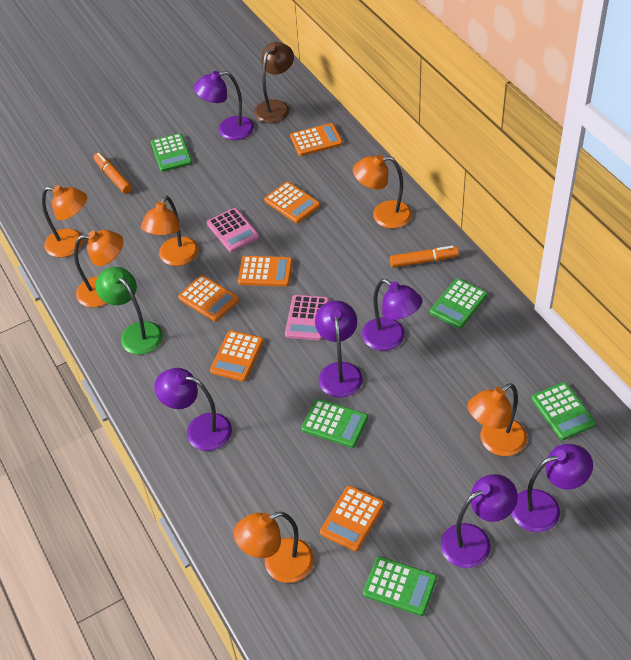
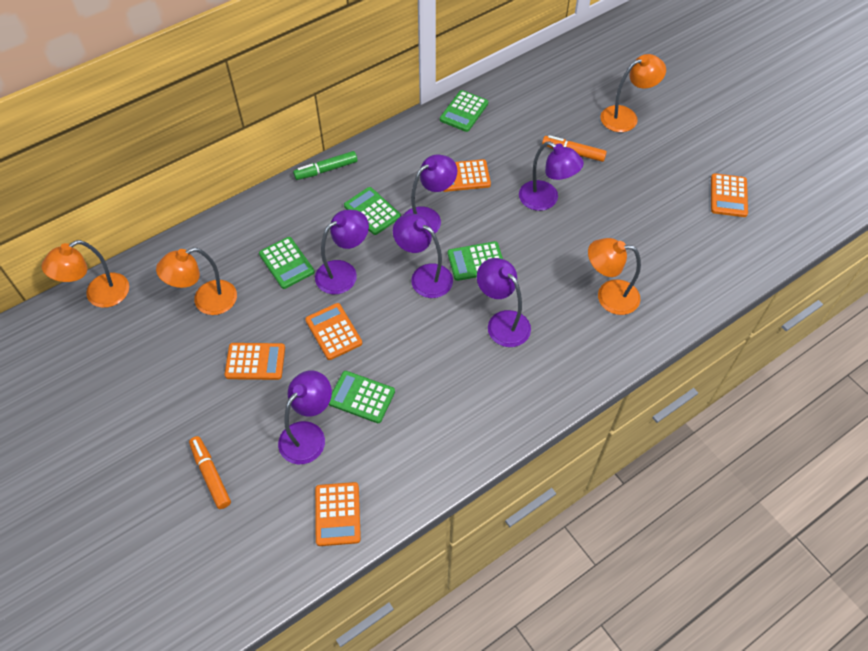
brown lamp: [254,42,294,123] = 1 -> none = 0
green lamp: [95,267,163,355] = 1 -> none = 0
green marker: none = 0 -> [293,151,358,180] = 1
orange calculator: [178,275,239,322] [210,330,264,381] [238,256,293,287] [264,182,320,223] [290,123,343,156] [320,486,384,551] = 6 -> [224,343,285,380] [305,303,362,360] [315,482,361,546] [444,159,491,192] [711,173,748,217] = 5
orange lamp: [42,185,87,258] [74,230,124,307] [141,196,198,266] [234,512,314,583] [353,155,412,228] [468,383,527,456] = 6 -> [42,240,129,308] [156,248,237,315] [588,238,641,315] [600,54,666,132] = 4
pink calculator: [207,208,260,252] [285,295,329,340] = 2 -> none = 0

